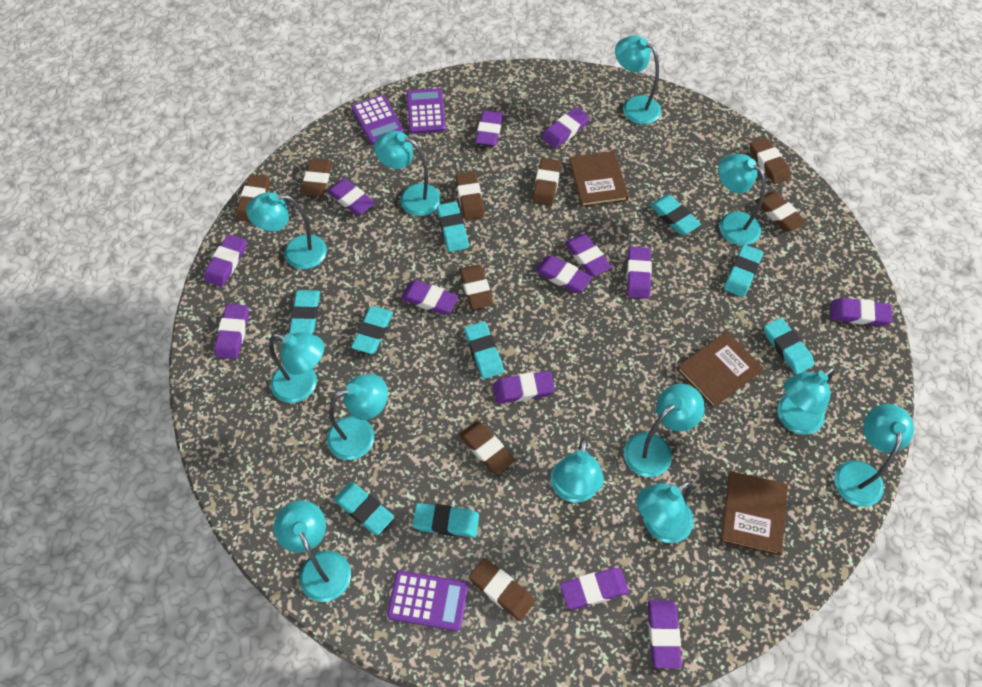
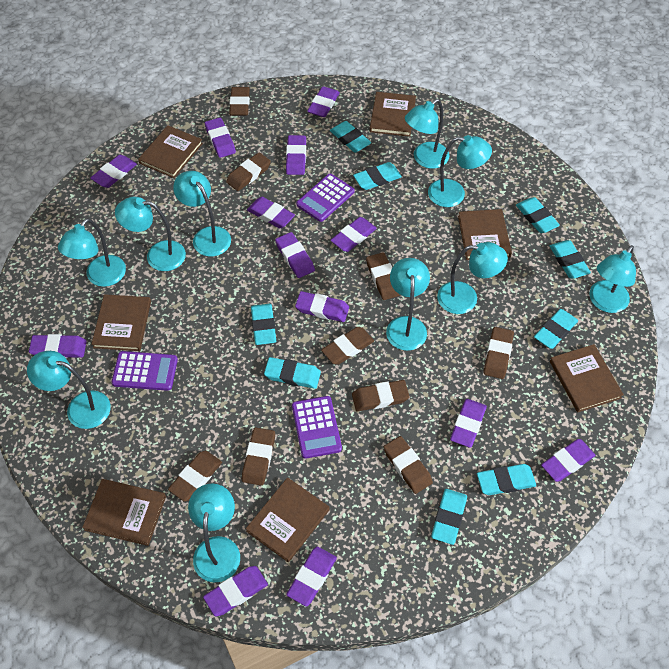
brown book: [569,151,629,207] [677,331,764,408] [720,471,788,556] = 3 -> [82,479,166,546] [91,294,151,351] [138,125,203,178] [246,477,330,562] [370,92,416,137] [458,209,512,260] [550,344,624,413] = 7
turquoise lamp: [246,192,327,269] [269,332,324,403] [274,500,351,602] [327,374,388,460] [374,131,441,216] [551,438,604,503] [615,36,661,124] [624,384,705,477] [637,481,694,543] [718,154,766,245] [777,367,835,435] [834,404,914,507] = 12 -> [27,351,111,429] [58,218,126,287] [115,197,186,271] [173,171,231,257] [188,484,240,582] [386,258,430,351] [405,99,449,169] [428,135,492,207] [437,242,508,314] [589,245,636,313] = 10

